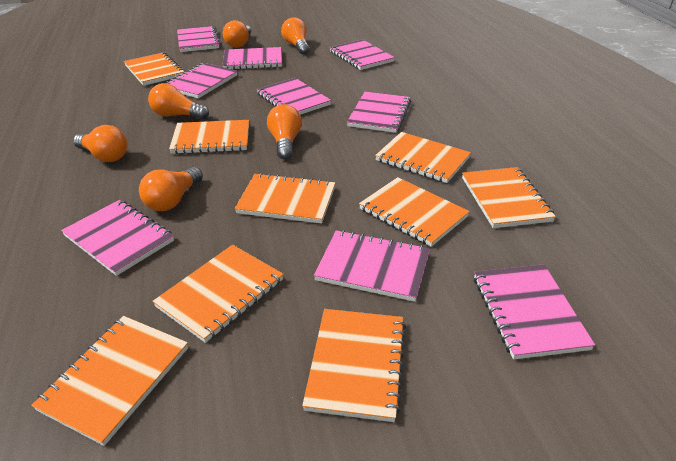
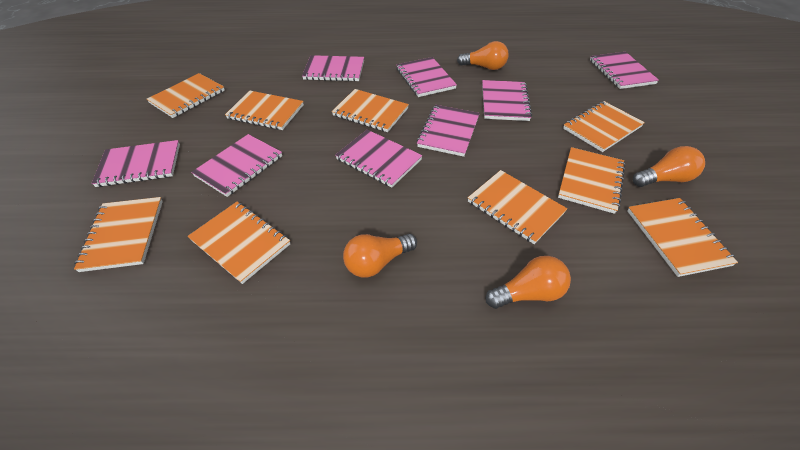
orange light bulb: [73,125,128,162] [139,167,203,211] [148,83,209,120] [223,20,251,48] [267,104,302,160] [281,17,309,54] = 6 -> [343,234,417,278] [457,41,509,70] [486,256,571,309] [633,146,705,187] = 4
pink notebook: [61,200,174,276] [165,63,237,99] [177,26,220,52] [222,47,282,70] [257,78,331,115] [314,230,430,302] [330,40,395,70] [347,92,411,133] [474,264,595,359] = 9 -> [91,140,180,187] [191,134,282,197] [302,55,364,82] [335,130,422,188] [396,57,457,97] [417,105,480,157] [482,80,532,121] [590,52,659,89] = 8

